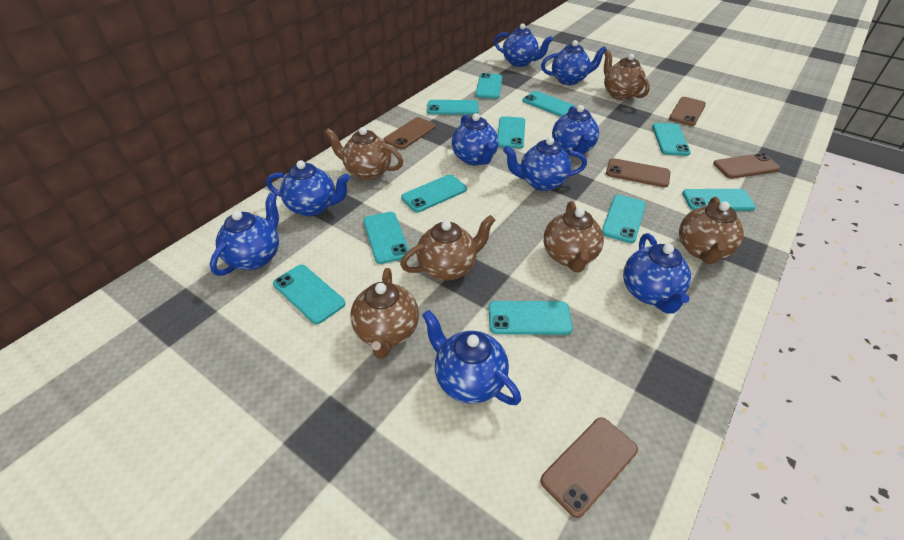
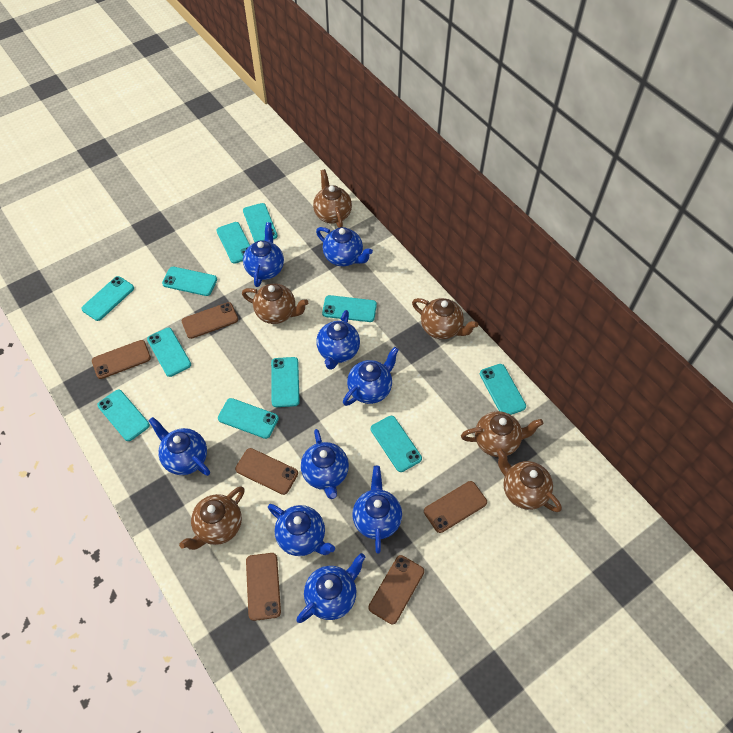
brown phone: [384,117,436,149] [540,417,638,518] [606,158,670,187] [669,97,706,126] [713,153,780,179] = 5 -> [92,340,151,379] [182,302,238,339] [235,448,298,495] [246,553,281,621] [369,555,424,624] [424,481,487,533] = 6

